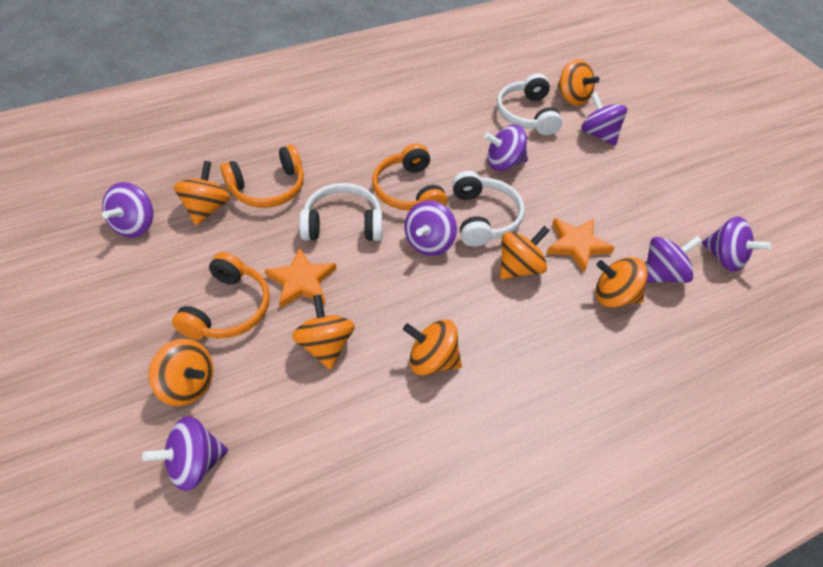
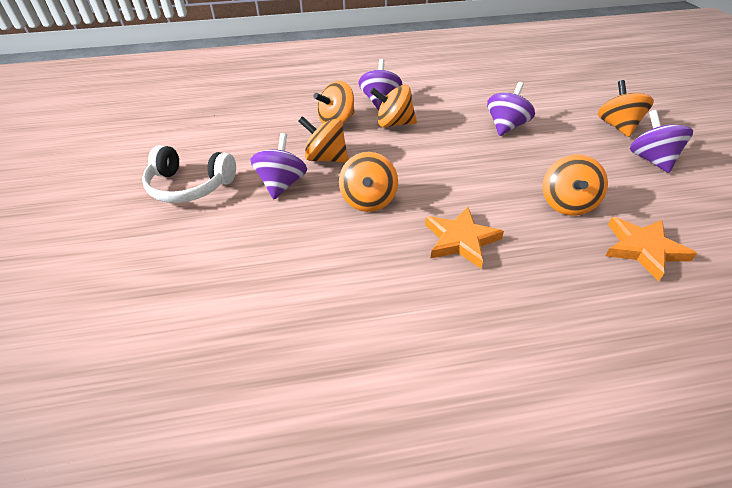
orange headphones: [172,252,270,340] [220,145,304,208] [372,143,447,211] = 3 -> none = 0
orange spinning top: [149,339,213,406] [174,161,230,226] [292,294,355,370] [403,319,462,375] [500,226,550,279] [557,59,600,106] [596,257,648,308] = 7 -> [298,116,349,163] [313,81,355,124] [339,152,398,212] [370,85,417,128] [543,154,608,216] [598,80,654,137] = 6
purple spinning top: [102,182,153,238] [142,416,228,491] [405,200,457,256] [484,125,528,171] [581,92,627,146] [646,236,702,283] [702,216,771,272] = 7 -> [250,133,307,199] [358,59,403,110] [487,82,535,136] [630,110,693,173] = 4
white headphones: [299,183,383,241] [452,171,525,247] [497,73,562,135] = 3 -> [142,145,236,203] = 1

